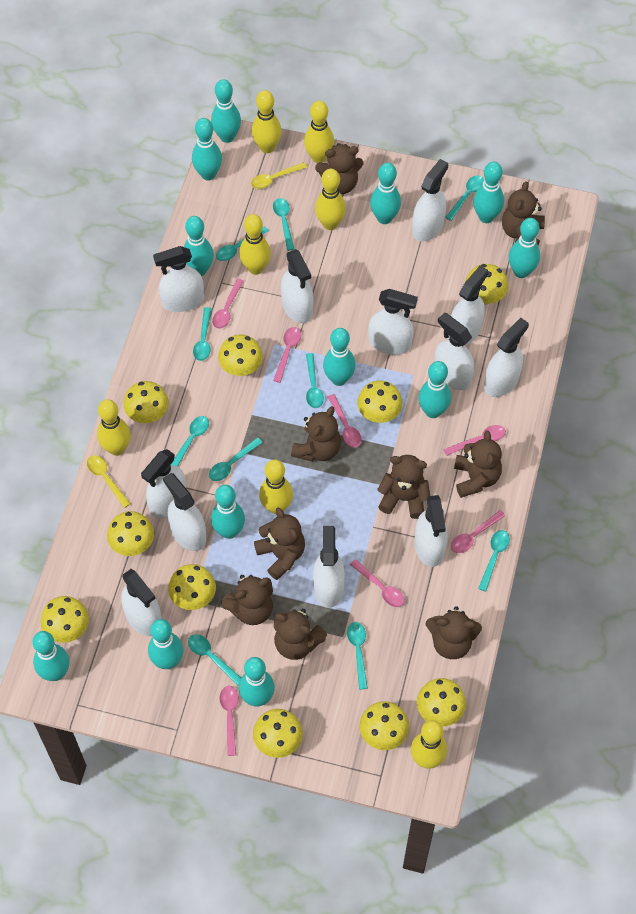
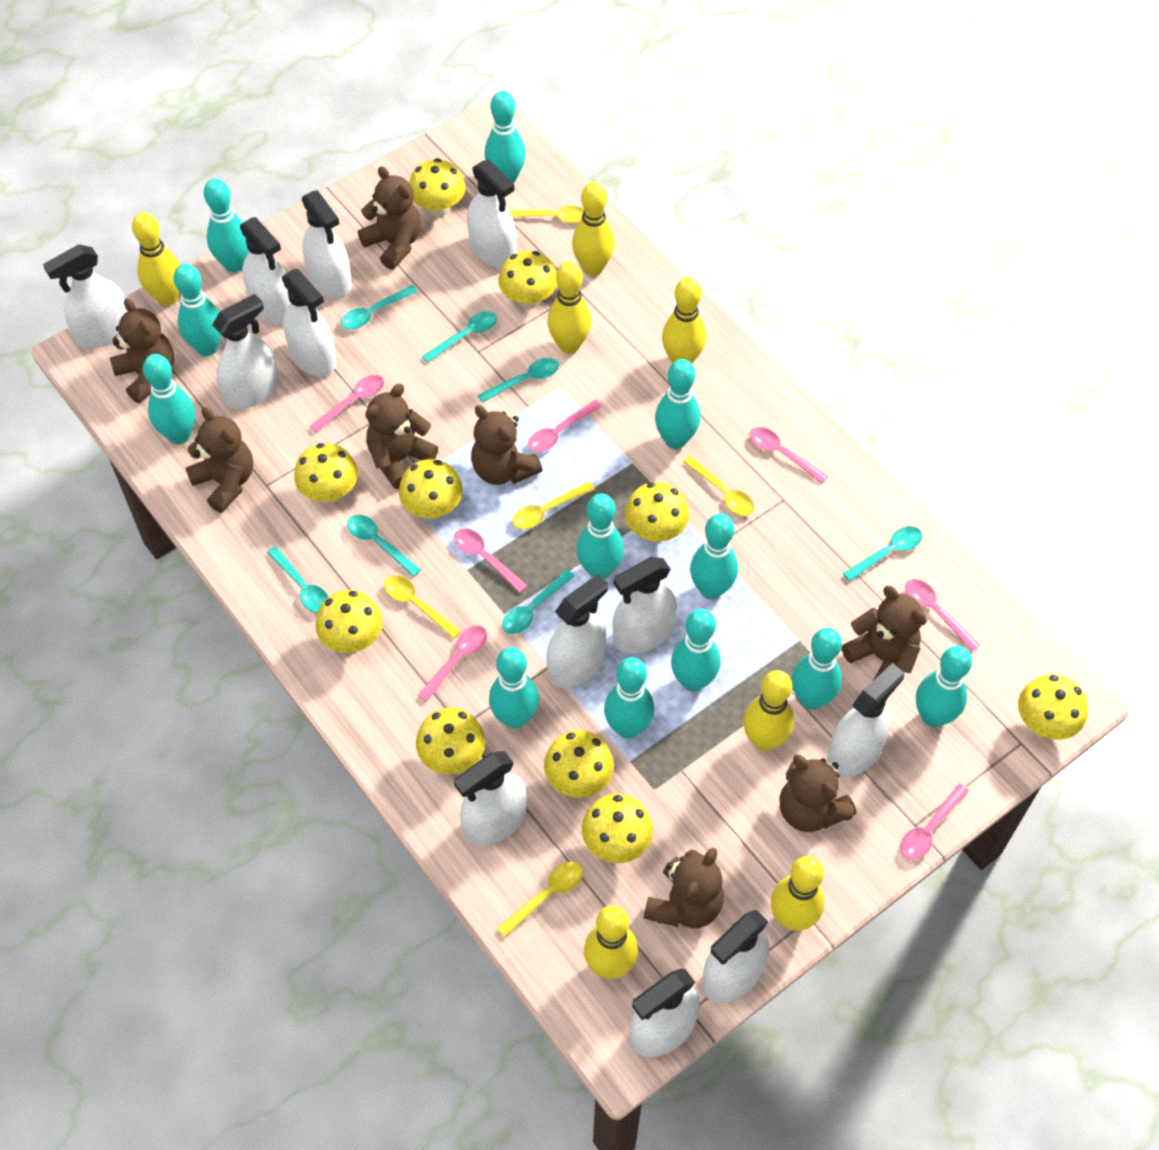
brown teddy bear: [221,575,273,625] [254,508,305,580] [274,609,327,660] [291,406,341,462] [315,143,364,194] [377,455,430,519] [426,606,482,659] [454,431,502,498] [502,181,545,245] = 9 -> [110,298,174,403] [185,407,253,513] [358,166,421,270] [365,384,438,489] [471,405,542,485] [644,848,724,928] [779,754,856,832] [842,586,927,681] = 8
turquoise spoon: [170,416,209,467] [188,634,241,685] [193,307,212,361] [209,437,263,481] [216,226,269,261] [273,198,294,251] [306,353,324,408] [347,622,368,690] [445,175,484,221] [478,530,510,592] = 10 -> [267,546,328,613] [341,285,418,329] [347,515,421,577] [422,311,497,363] [477,358,559,403] [502,569,575,634] [843,526,922,581] = 7
yellow spoon: [87,455,131,508] [251,162,307,189] = 2 -> [384,575,461,639] [497,861,583,937] [508,206,584,223] [512,482,595,529] [683,456,754,516] = 5

